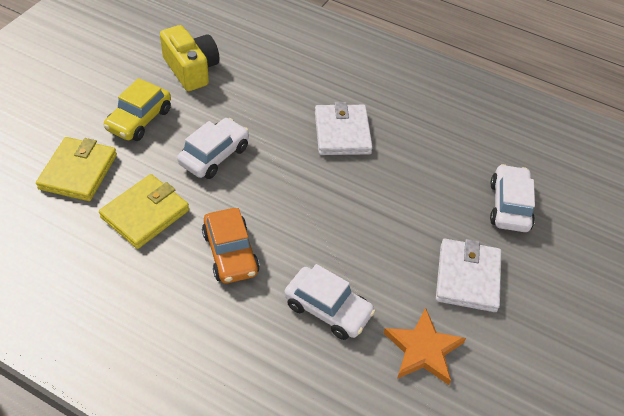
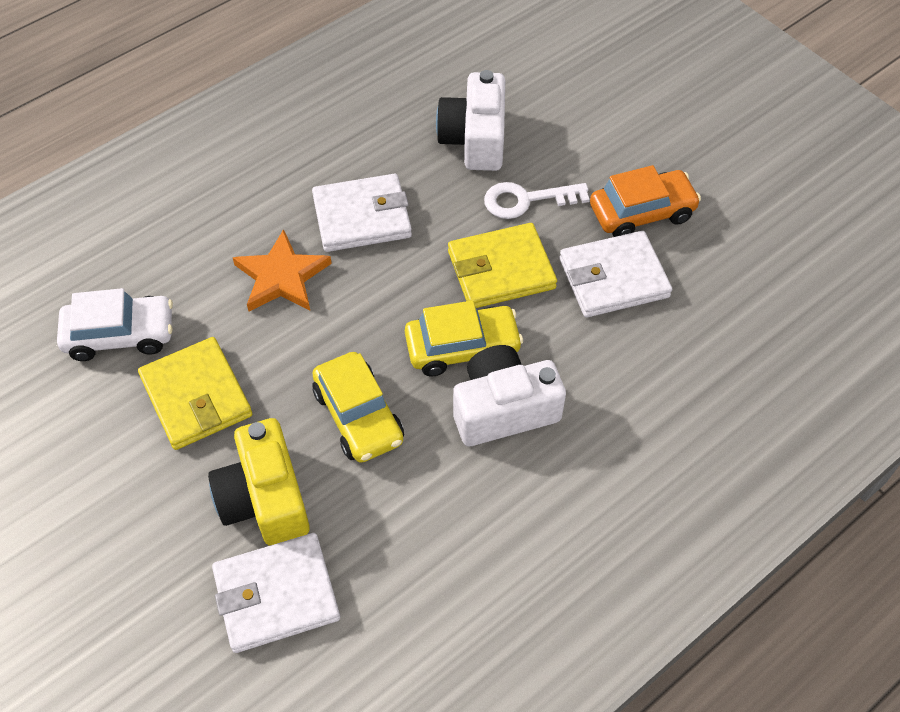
white camera: none = 0 -> [436,70,505,171] [453,345,566,446] = 2
white car: [177,118,249,179] [284,264,376,340] [490,164,535,232] = 3 -> [57,288,173,361] = 1
white key: none = 0 -> [484,182,590,219] = 1
white wallet: [315,102,373,155] [436,239,502,312] = 2 -> [212,533,340,653] [312,173,412,252] [559,231,672,318] = 3
yellow car: [103,78,171,141] = 1 -> [312,352,404,463] [405,301,523,376] = 2

